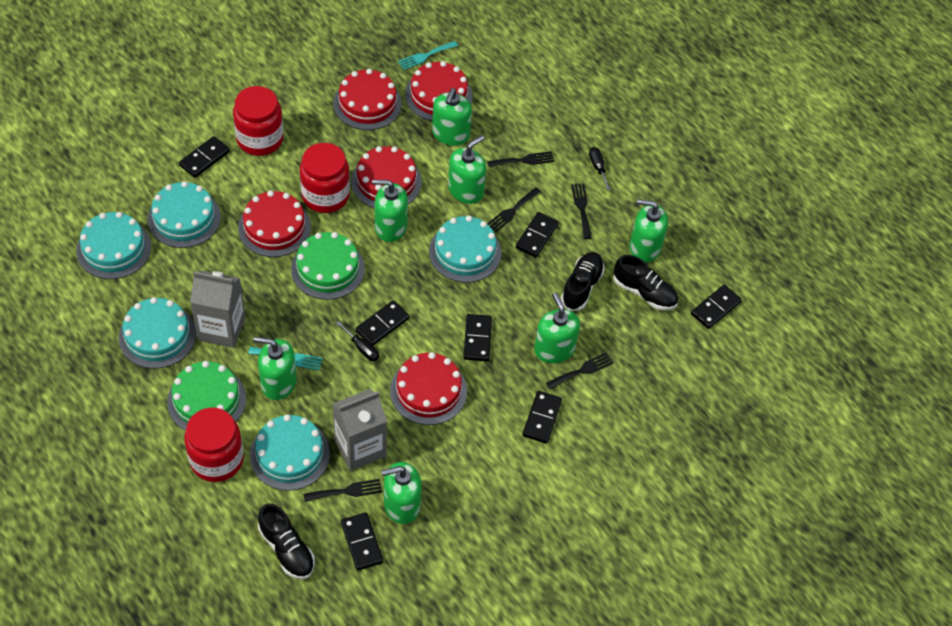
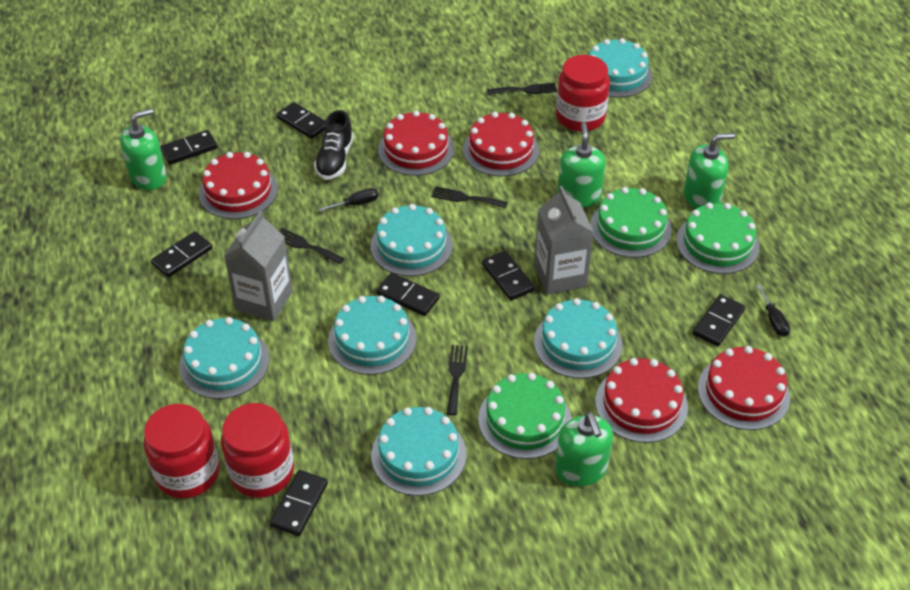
black fork: [304,479,382,502] [487,151,554,167] [487,187,541,232] [546,352,614,389] [571,184,591,239] = 5 -> [279,228,344,264] [431,186,508,208] [447,345,468,415] [487,83,557,95] = 4
black shoe: [258,503,315,579] [561,252,605,311] [614,255,678,310] = 3 -> [314,110,354,180] = 1
green cake: [167,361,246,431] [291,232,365,300] = 2 -> [478,373,571,459] [590,187,672,258] [676,203,759,274] = 3
green soap dispenser: [254,337,297,400] [372,180,408,242] [381,462,422,524] [432,88,472,146] [448,135,486,204] [534,292,580,363] [629,199,668,263] = 7 -> [120,109,167,190] [555,412,613,486] [557,122,606,208] [683,133,735,209] = 4
turquoise cake: [76,212,151,279] [119,297,196,369] [148,181,221,248] [250,415,330,491] [429,216,501,282] = 5 -> [179,317,270,399] [328,296,416,375] [371,204,453,276] [371,407,466,496] [534,298,622,378] [589,38,653,97] = 6
turquoise fork: [248,347,323,370] [398,41,458,70] = 2 -> none = 0

